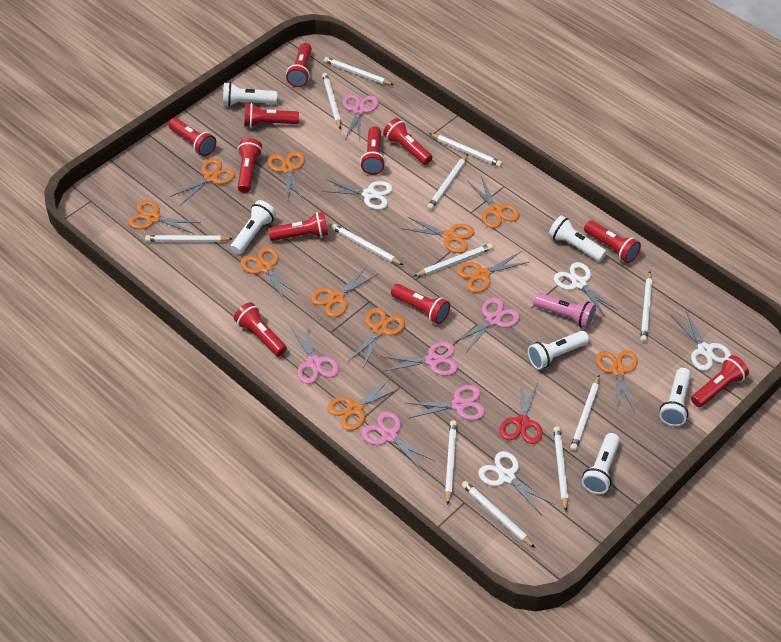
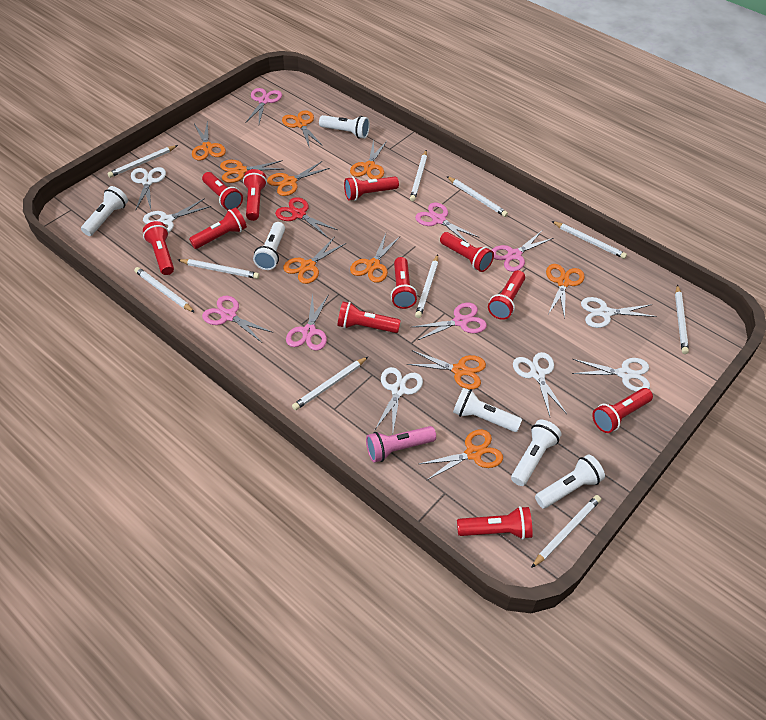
orange scissors: [128,200,200,234] [170,158,235,206] [240,247,299,302] [268,151,305,203] [311,266,378,317] [327,376,402,431] [348,308,405,368] [402,217,475,253] [457,252,529,293] [467,176,519,228] [596,350,638,412] = 11 -> [192,120,226,161] [220,160,283,183] [267,161,330,196] [282,110,323,148] [283,238,346,284] [350,139,387,179] [350,233,400,283] [407,350,486,390] [419,429,503,481] [546,264,585,319] = 10
white pencil: [145,235,232,242] [322,73,341,129] [324,57,394,85] [331,224,403,265] [414,244,493,276] [427,154,468,210] [429,133,502,167] [445,420,457,505] [462,481,535,548] [553,426,568,511] [570,376,600,451] [640,271,652,342] = 12 -> [107,145,178,178] [134,267,195,313] [178,259,260,279] [292,357,368,410] [410,150,427,201] [415,255,438,318] [447,176,508,217] [531,495,601,568] [552,221,627,259] [675,285,689,354] = 10
white scissors: [321,179,393,210] [478,451,554,514] [554,262,619,317] [671,310,731,371] = 4 -> [131,167,166,211] [143,198,211,232] [375,367,423,431] [513,352,567,416] [572,358,650,392] [581,297,657,328] = 6

